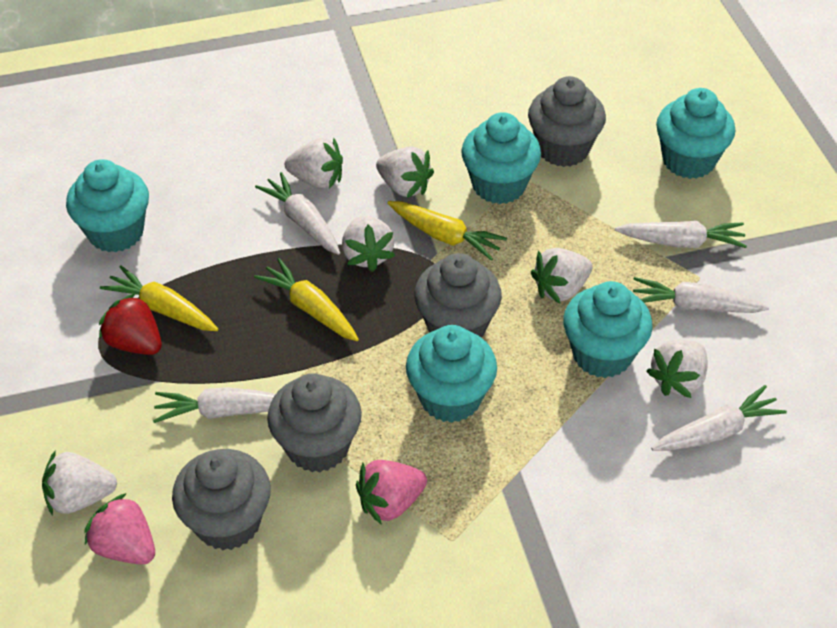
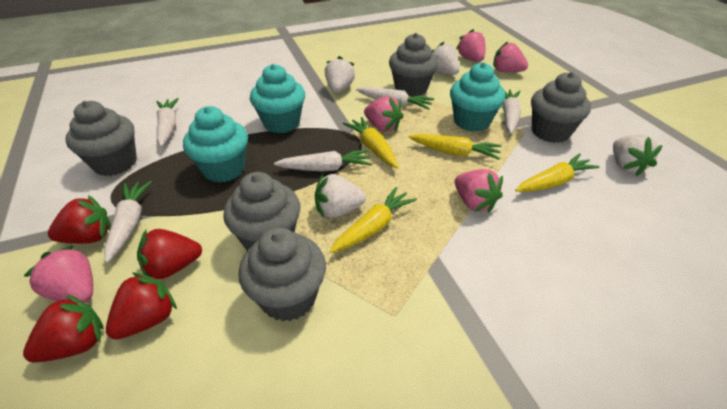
grey cupcake: [172,449,271,550] [267,373,362,472] [414,253,502,337] [528,76,606,167] = 4 -> [65,101,137,176] [223,172,301,251] [238,228,326,321] [389,33,438,97] [531,72,591,143] = 5
pink strawberry: [84,493,155,564] [356,460,427,525] = 2 -> [24,245,93,303] [364,96,403,132] [455,169,503,213] [456,29,486,62] [493,42,528,72] = 5
red strawberry: [99,293,162,355] = 1 -> [23,294,104,363] [48,195,111,244] [106,272,177,340] [137,229,202,279] = 4
turquoise cupcake: [66,159,149,253] [406,325,497,423] [461,112,541,204] [563,281,653,378] [656,88,736,179] = 5 -> [183,106,248,183] [250,64,305,133] [450,62,506,132] = 3
white strawberry: [42,450,117,516] [285,138,343,189] [342,216,395,272] [376,146,434,198] [531,248,593,303] [646,340,708,398] = 6 -> [315,174,366,218] [325,56,355,93] [432,42,459,75] [613,134,663,176] = 4
yellow carrot: [100,266,218,331] [254,258,359,341] [387,201,507,261] = 3 -> [330,187,417,253] [343,117,398,168] [408,134,502,160] [515,153,600,192] = 4

